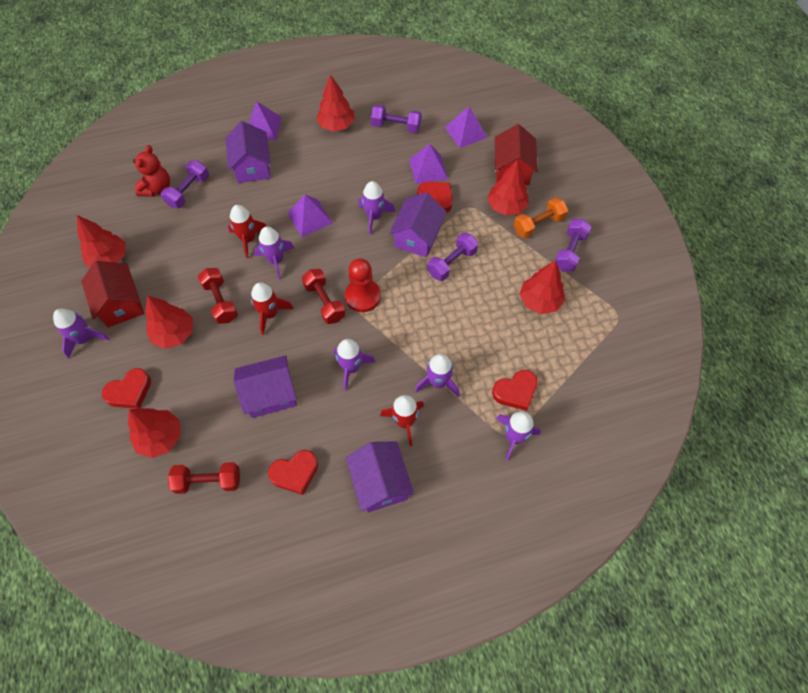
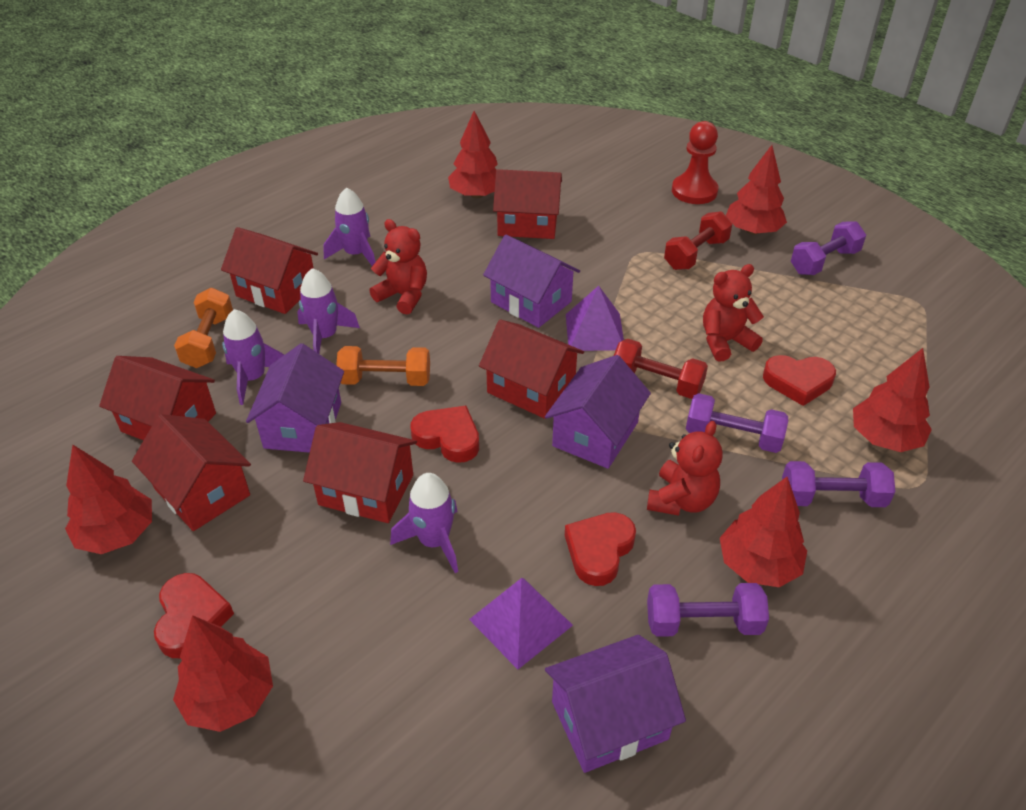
orange dumbbell: [513,198,568,238] = 1 -> [174,288,233,368] [336,346,430,386] = 2
purple pyramid: [249,101,282,140] [288,194,333,237] [409,144,448,184] [445,106,488,148] = 4 -> [469,578,573,670] [566,286,624,351] = 2
purple rocket: [53,309,110,359] [254,226,294,280] [333,339,376,391] [358,181,395,235] [415,354,460,397] [496,411,541,461] = 6 -> [222,309,284,405] [297,268,360,354] [324,187,375,266] [390,473,458,573] = 4
red dumbbell: [168,462,240,494] [198,268,238,324] [302,269,345,324] = 3 -> [614,339,708,399] [664,211,732,270] = 2
red house: [81,261,144,328] [495,124,538,185] = 2 -> [99,356,216,441] [132,414,251,531] [221,227,318,314] [303,422,417,523] [479,319,584,419] [493,169,562,239] = 6
red rocket: [228,205,266,258] [251,282,294,335] [380,395,424,446] = 3 -> none = 0
red teddy bear: [133,145,170,197] = 1 -> [369,219,427,315] [647,421,723,516] [703,264,764,362] = 3

